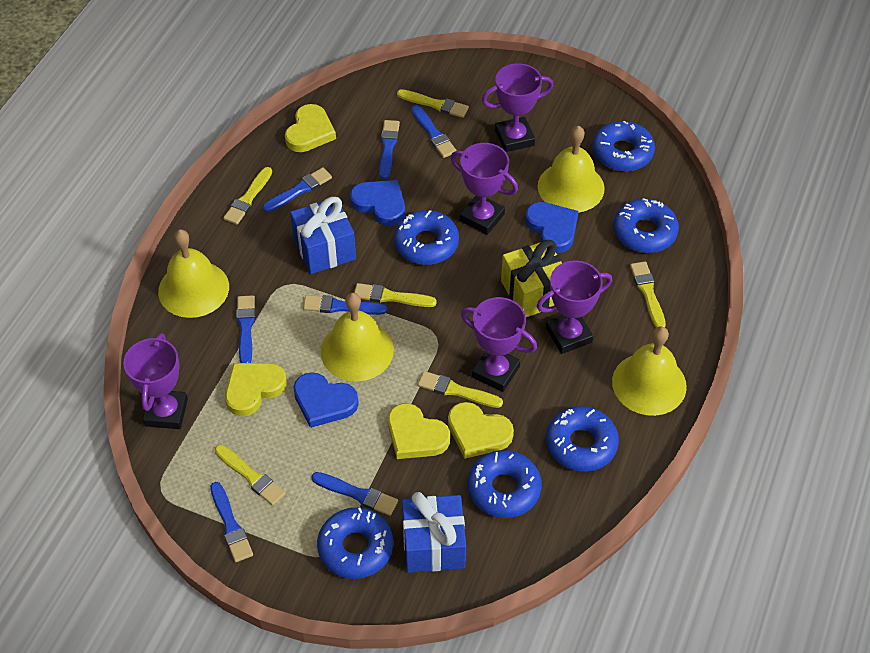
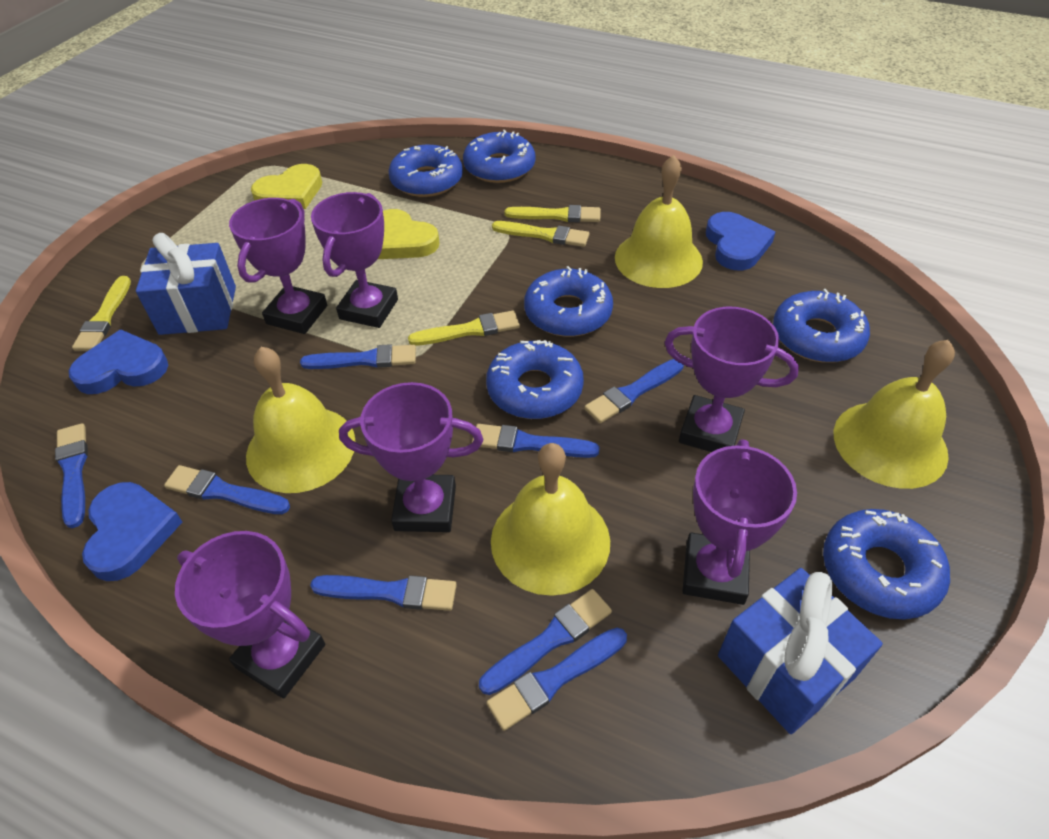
blue brush: [210,482,253,562] [236,295,255,363] [263,167,332,213] [303,295,387,315] [311,472,398,516] [379,120,400,179] [412,105,457,158] = 7 -> [55,423,88,528] [164,465,290,514] [300,344,416,369] [310,575,457,611] [472,424,600,458] [479,589,612,695] [487,628,627,731] [584,359,684,423] = 8
purple trophy: [123,333,188,429] [451,143,518,235] [461,297,537,392] [482,63,554,152] [537,260,612,354] = 5 -> [175,531,325,698] [229,198,327,334] [311,192,398,328] [339,382,483,532] [664,307,799,452] [682,439,797,605] = 6
yellow brush: [215,444,286,506] [223,167,272,225] [354,283,437,307] [397,89,469,118] [418,371,503,408] [630,261,666,328] = 6 -> [72,276,131,351] [408,311,520,346] [492,221,589,247] [504,205,601,223] = 4
yellow gift: [501,240,562,317] = 1 -> none = 0
yellow heart: [225,363,287,416] [285,104,336,152] [388,403,450,459] [448,402,514,459] = 4 -> [251,164,322,209] [378,209,440,259] = 2

